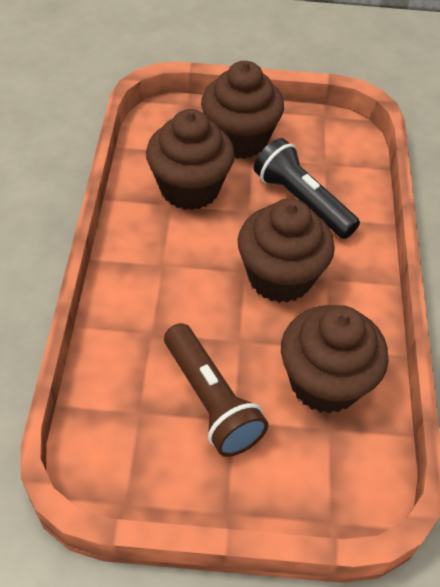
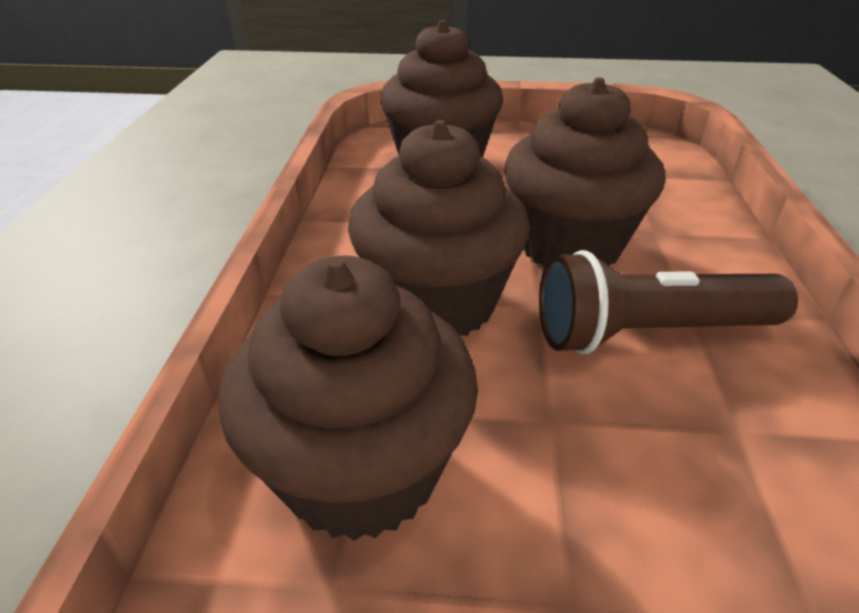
black flashlight: [254,138,360,239] = 1 -> none = 0

